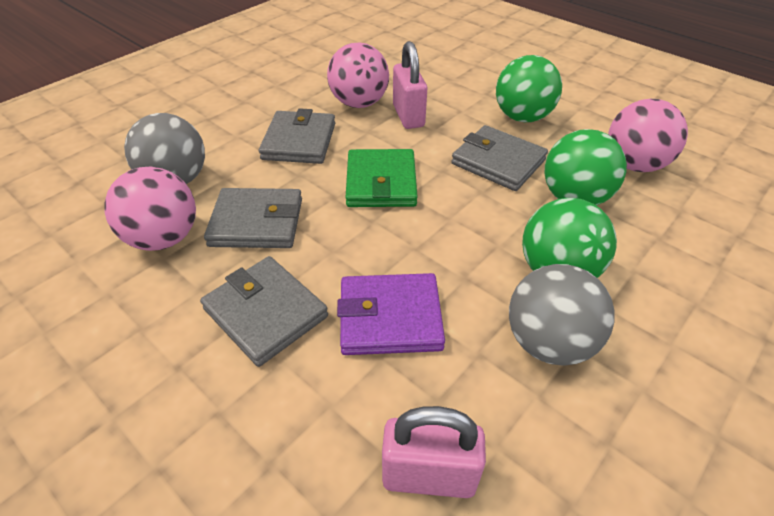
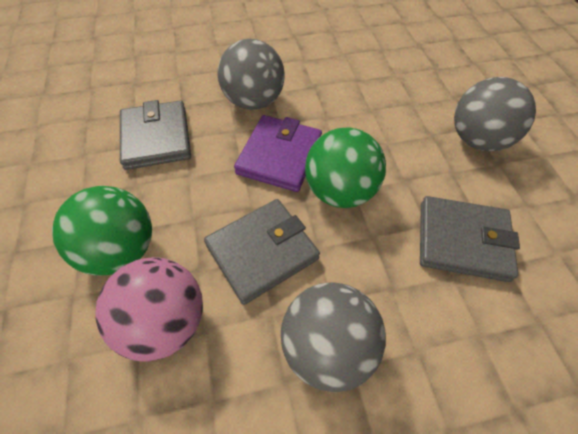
green ball: [496,55,562,122] [522,198,617,278] [545,129,627,206] = 3 -> [52,186,152,276] [305,127,386,208] = 2
green wallet: [346,149,418,207] = 1 -> none = 0
grey ball: [124,113,205,184] [509,264,615,366] = 2 -> [218,39,285,110] [281,282,386,392] [454,77,536,151] = 3
grey wallet: [200,256,328,367] [204,188,302,248] [259,108,335,164] [451,125,548,191] = 4 -> [120,100,191,170] [204,199,320,305] [420,196,520,282] = 3
pink ball: [104,167,196,251] [327,43,389,108] [608,99,688,172] = 3 -> [95,257,203,361] = 1
pink padlock: [382,406,486,498] [393,41,427,129] = 2 -> none = 0

